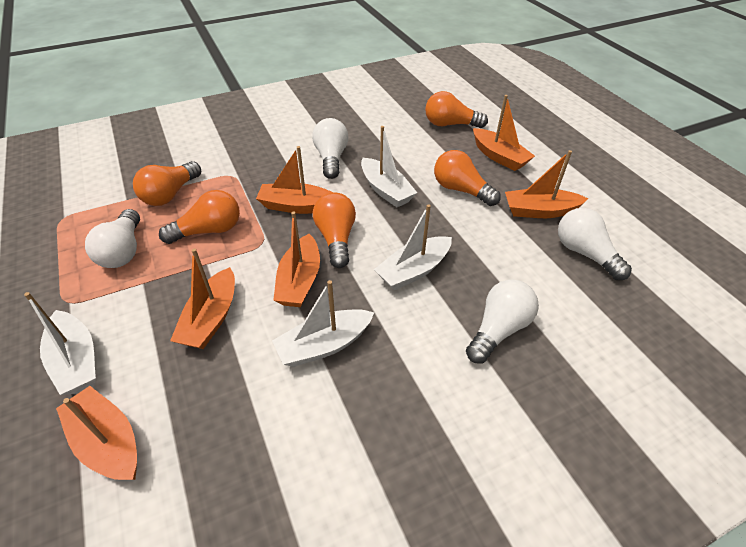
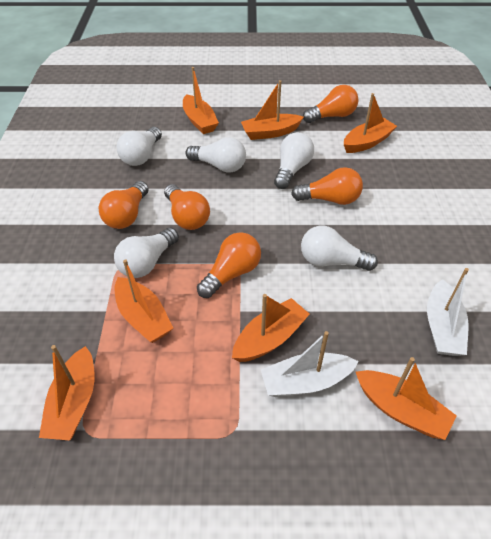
orange boat: [56,386,137,480] [170,249,235,349] [256,146,332,214] [273,211,320,307] [473,95,535,171] [505,150,588,218] = 6 -> [39,345,95,440] [115,259,173,343] [183,67,219,134] [232,294,310,362] [241,80,304,140] [344,93,397,153] [356,357,457,440] = 7
white boat: [24,292,96,395] [272,280,374,367] [361,126,417,207] [374,204,452,290] = 4 -> [261,331,359,397] [427,268,469,356] = 2
white light bulb: [85,209,140,268] [312,118,349,179] [466,279,539,363] [558,208,632,280] = 4 -> [114,228,179,278] [117,127,162,166] [186,137,246,172] [274,132,314,189] [301,226,378,271] = 5

